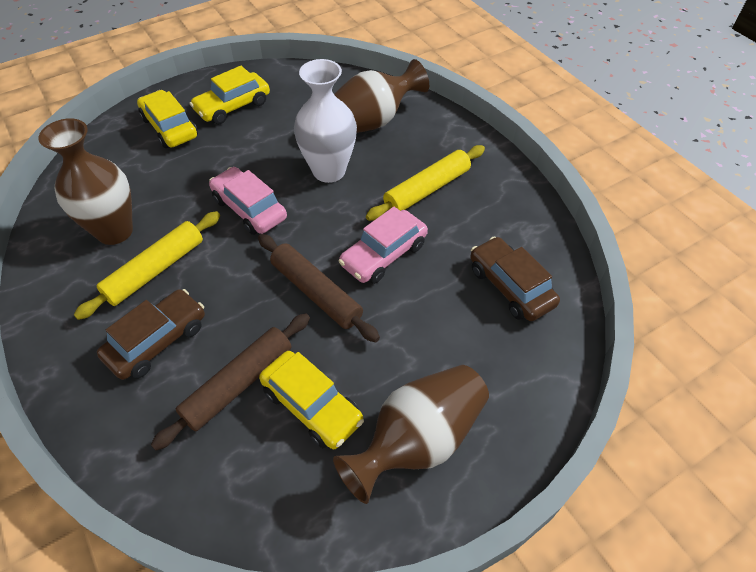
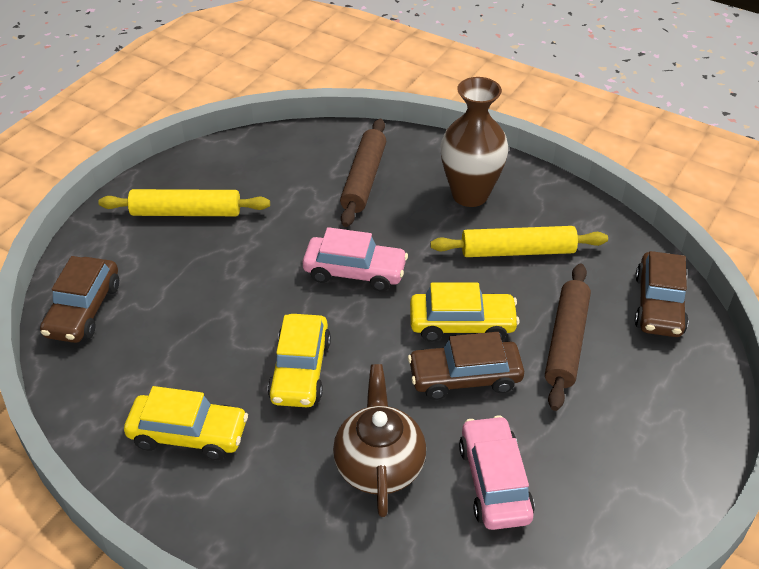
brown car: [97,289,205,380] [470,236,560,321] = 2 -> [40,256,119,343] [408,332,524,400] [635,251,689,337] = 3
brown teapot: none = 0 -> [333,364,426,517] = 1
brown vase: [38,118,133,245] [333,365,489,504] [334,59,429,133] = 3 -> [440,77,508,207] = 1
white vase: [294,59,357,183] = 1 -> none = 0

